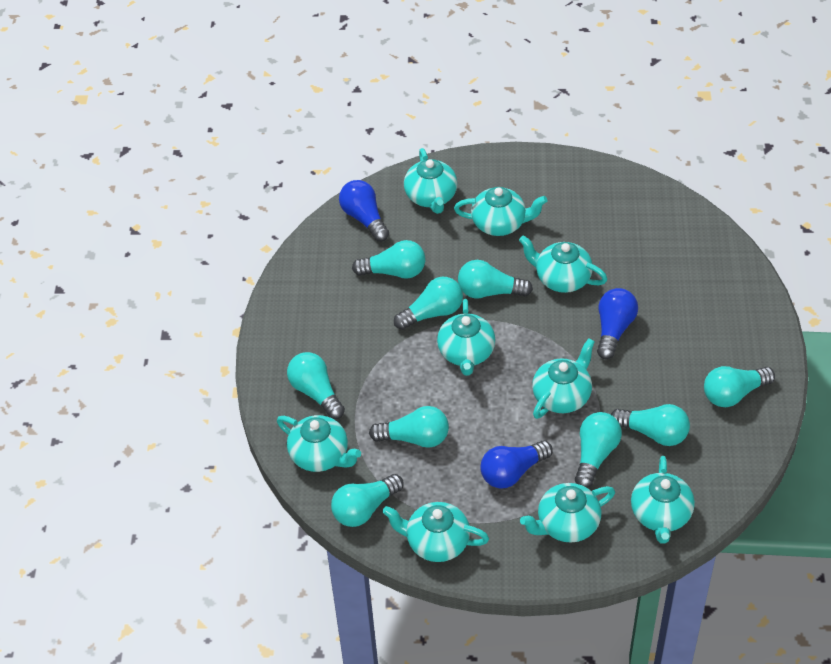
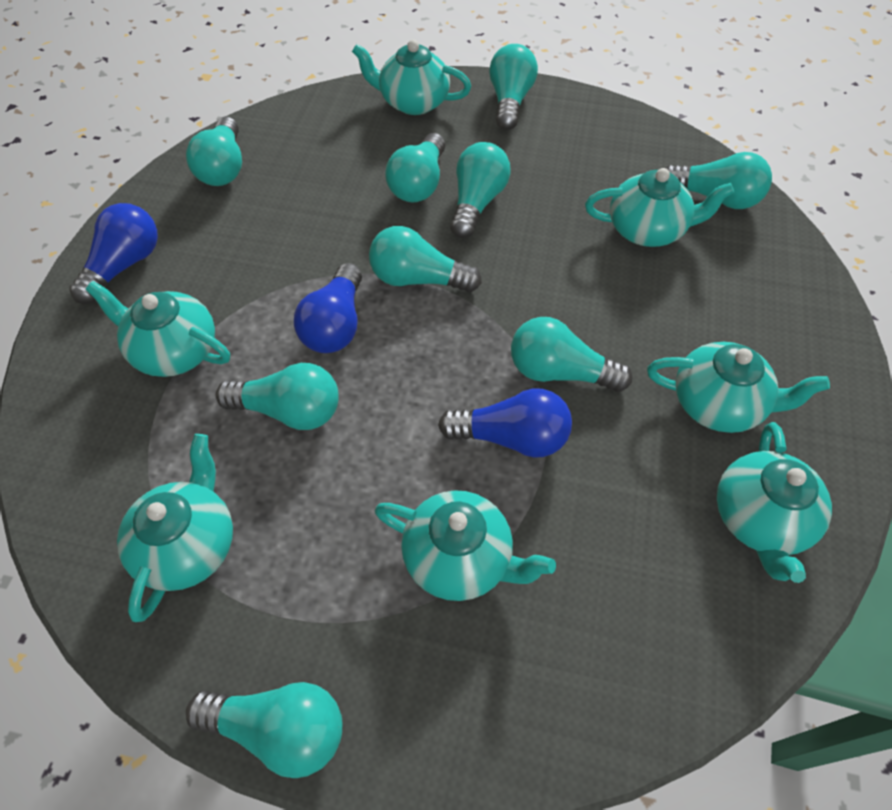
turquoise teapot: [277,415,361,472] [383,502,489,562] [404,148,457,214] [437,299,496,376] [454,187,547,236] [519,235,608,293] [520,483,615,542] [532,339,595,419] [631,456,695,544] = 9 -> [85,281,230,377] [117,434,233,622] [352,40,471,115] [375,490,556,601] [585,168,734,247] [647,342,830,433] [717,422,832,583] = 7

